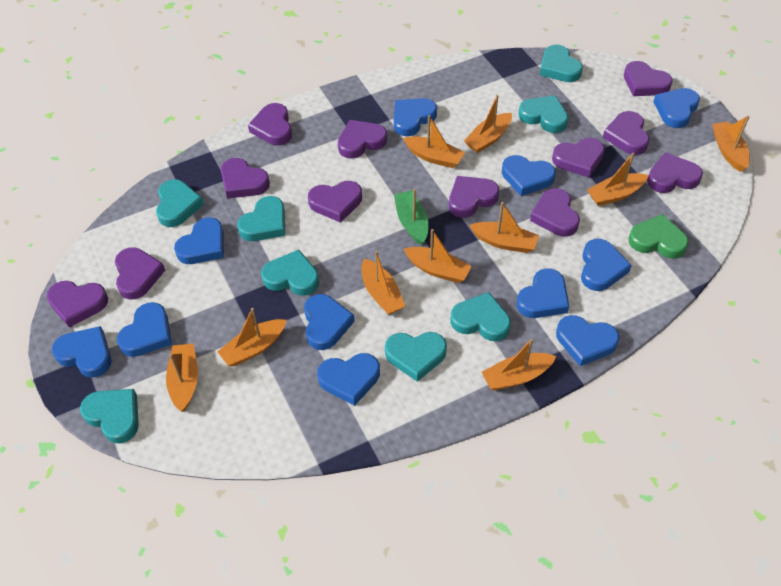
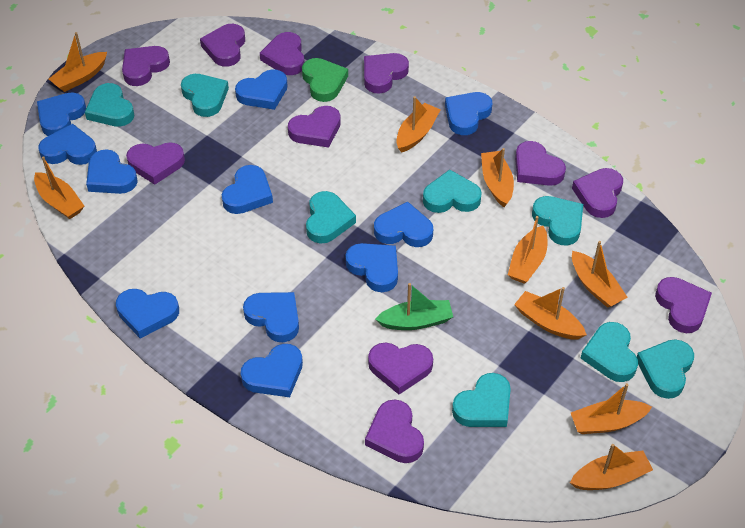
orange boat: [166,344,198,412] [217,308,287,366] [362,251,405,315] [403,115,465,168] [404,229,472,283] [464,95,512,153] [469,202,539,253] [482,338,556,391] [587,153,649,206] [712,116,750,172] = 10 -> [34,156,84,219] [49,32,107,92] [396,96,441,153] [481,148,514,207] [508,216,547,284] [514,287,587,340] [570,444,653,490] [571,383,652,434] [572,241,628,308] = 9
purple heart: [47,281,108,327] [115,247,165,299] [221,158,270,199] [248,103,292,145] [308,181,362,223] [338,120,387,159] [449,176,499,218] [530,188,580,237] [552,138,605,178] [603,111,649,155] [624,61,673,96] [647,152,703,193] = 12 -> [122,46,170,86] [126,142,185,185] [200,24,245,67] [260,32,304,75] [288,106,341,148] [364,53,409,94] [365,400,424,463] [368,343,433,394] [515,141,566,186] [572,168,623,218] [655,277,712,333] = 11

